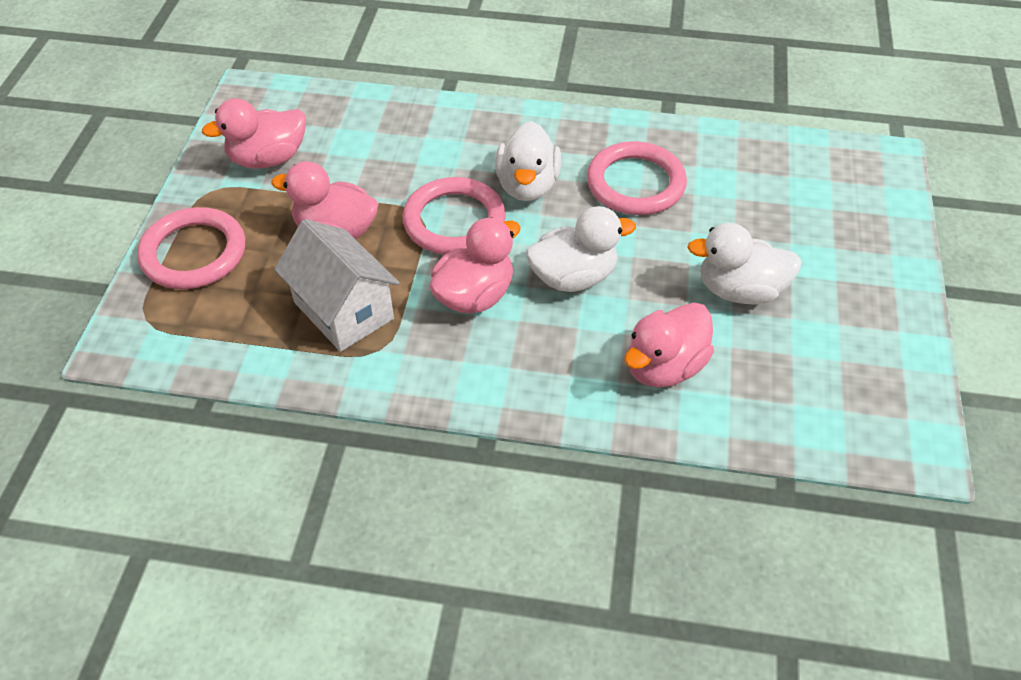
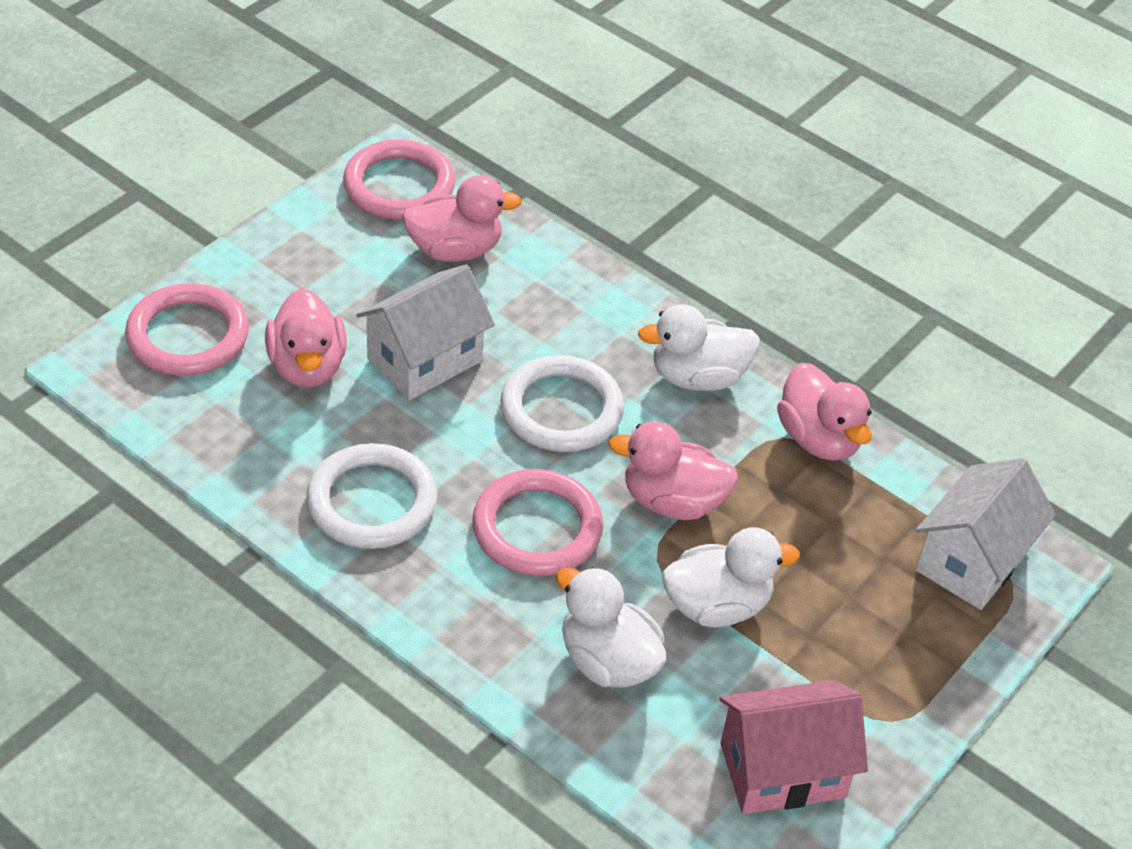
pink house: none = 0 -> [719,680,868,814] = 1
white house: [274,219,400,352] = 1 -> [356,265,495,400] [915,458,1056,610] = 2
white ring: none = 0 -> [306,443,437,549] [500,355,624,452] = 2

